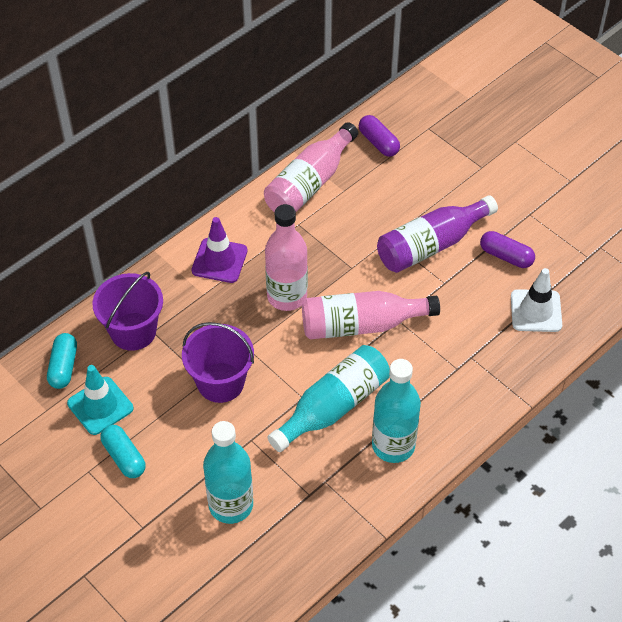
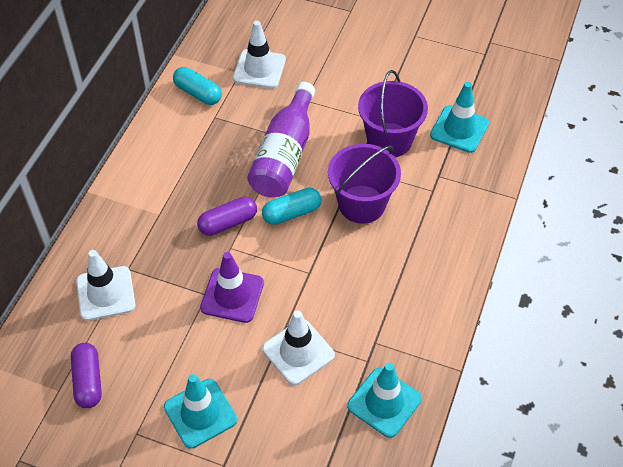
pink bottle: [264,122,358,213] [265,204,308,311] [302,291,440,339] = 3 -> none = 0
turquoise bottle: [203,421,253,524] [267,345,390,452] [372,359,421,463] = 3 -> none = 0
turquoise traffic cone: [67,365,133,435] = 1 -> [164,374,237,449] [347,363,422,438] [430,82,489,153] = 3
white traffic cone: [511,268,562,332] = 1 -> [76,250,136,321] [233,21,286,88] [262,310,335,385] = 3

